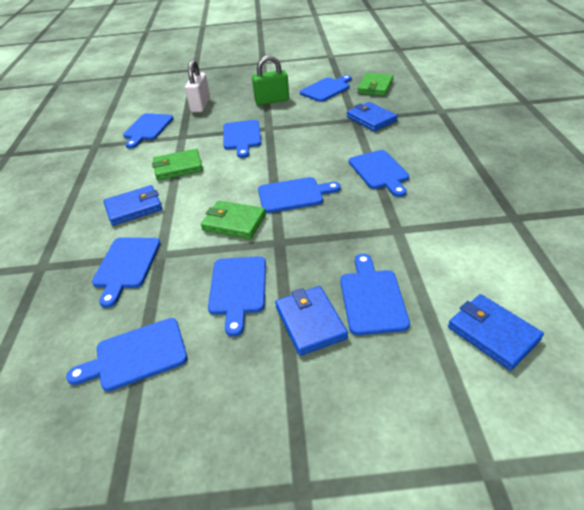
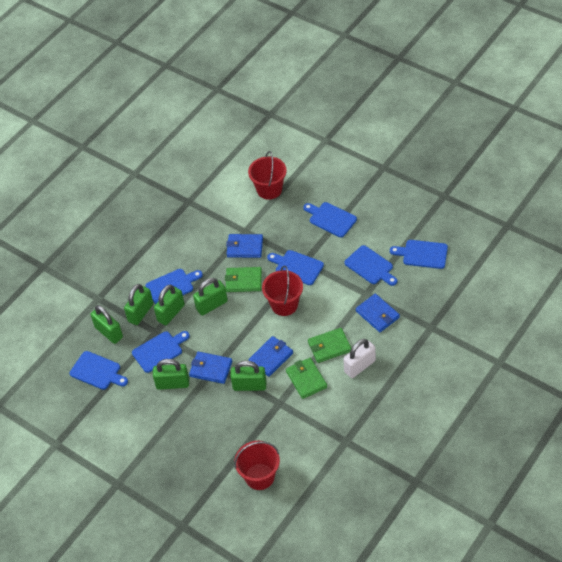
blue cutting board: [66,318,187,391] [92,237,160,308] [123,113,173,148] [208,256,266,337] [223,120,261,158] [258,177,341,213] [300,75,352,102] [340,254,410,335] [349,150,409,197] = 9 -> [70,351,128,390] [132,331,190,373] [145,269,203,304] [267,250,324,285] [303,202,357,237] [344,245,397,286] [390,240,448,269] = 7
green padlock: [252,55,289,105] = 1 -> [91,305,123,344] [124,284,153,325] [153,359,189,390] [154,285,185,325] [193,278,228,316] [230,361,266,391] = 6
red bucket: none = 0 -> [234,441,280,490] [248,151,287,200] [262,266,303,316] = 3

